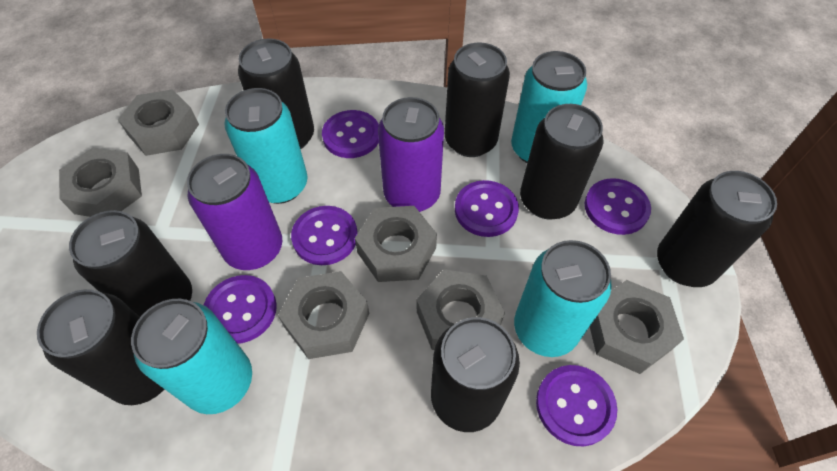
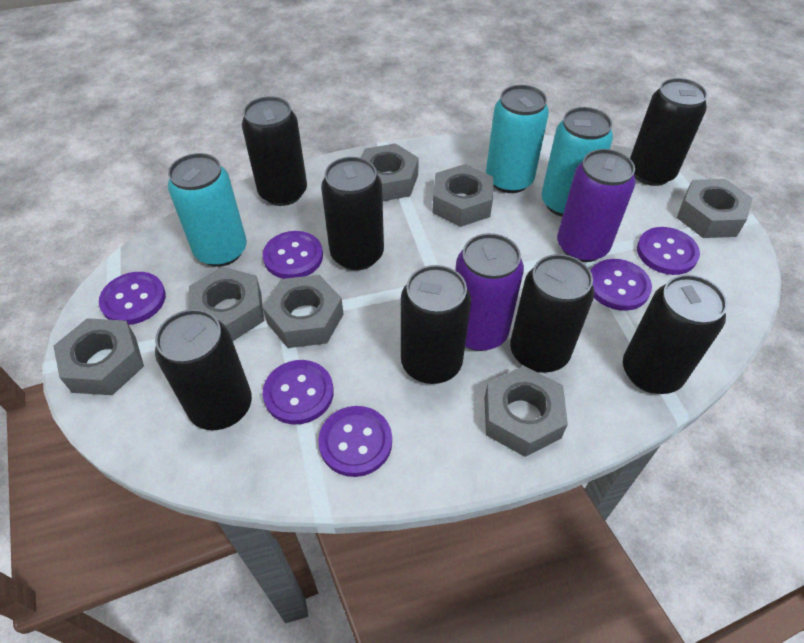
grey nut: [59,148,142,217] [118,89,199,156] [278,271,369,359] [355,206,437,282] [417,269,505,350] [590,280,684,374] = 6 -> [54,318,144,395] [189,267,264,341] [263,275,344,348] [361,143,419,201] [432,164,493,227] [485,366,568,457] [677,179,753,238] = 7
turquoise can: [131,299,252,414] [225,88,308,204] [511,51,587,163] [514,240,612,357] = 4 -> [168,153,247,267] [486,85,549,193] [541,107,613,217] = 3

